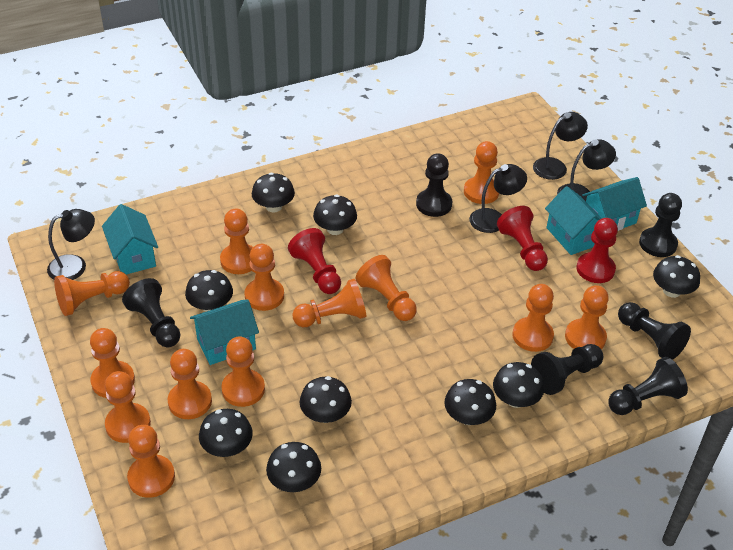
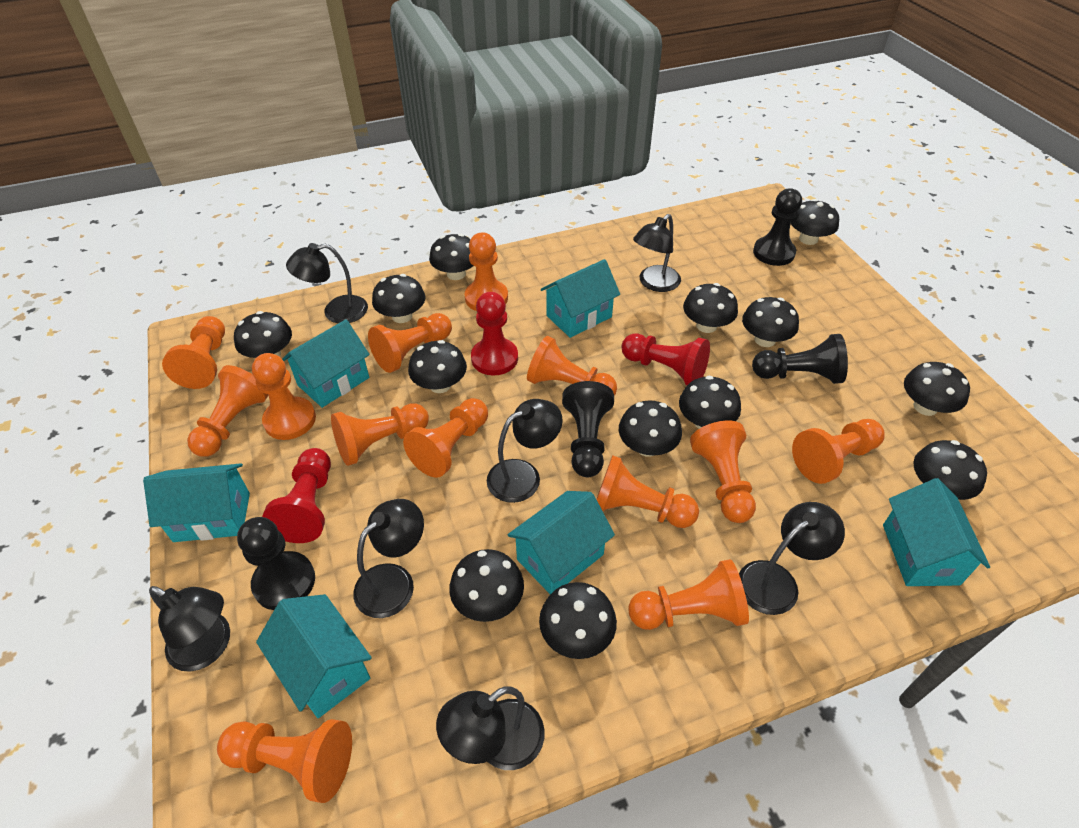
black lamp: [47,209,95,280] [469,164,527,233] [533,112,588,180] [557,139,616,201] = 4 -> [149,586,230,671] [286,243,368,323] [353,499,424,618] [436,686,545,770] [487,399,563,503] [633,214,681,292] [739,502,845,615] = 7
black mushroom: [185,270,233,312] [199,409,253,457] [252,173,295,212] [266,442,321,492] [300,376,352,423] [313,195,357,235] [444,379,496,425] [493,362,544,408] [653,255,700,298] = 9 -> [234,311,292,358] [372,274,425,323] [408,340,467,393] [429,234,473,280] [449,549,524,622] [539,582,617,659] [619,400,682,457] [679,376,741,429] [683,283,738,333] [742,297,799,347] [791,199,839,245] [904,362,970,416] [913,440,987,500] = 13
black pawn: [122,278,180,347] [416,153,452,217] [531,344,603,395] [608,357,688,415] [618,302,691,360] [639,193,682,257] = 6 -> [237,517,315,610] [562,381,614,477] [752,334,848,384] [753,188,802,266] = 4
turquoise house: [102,204,158,275] [190,299,259,365] [545,186,602,255] [582,177,647,231] = 4 -> [143,463,250,542] [256,594,372,718] [282,319,370,408] [507,491,615,594] [541,259,620,338] [883,478,990,586] = 6

